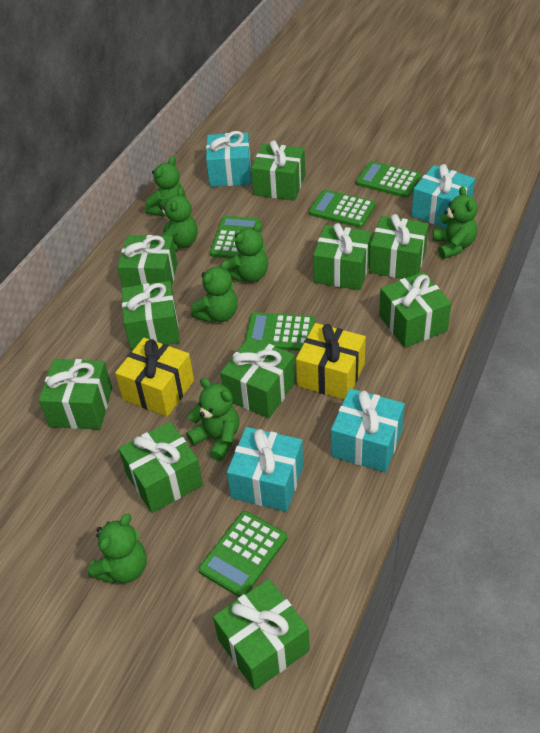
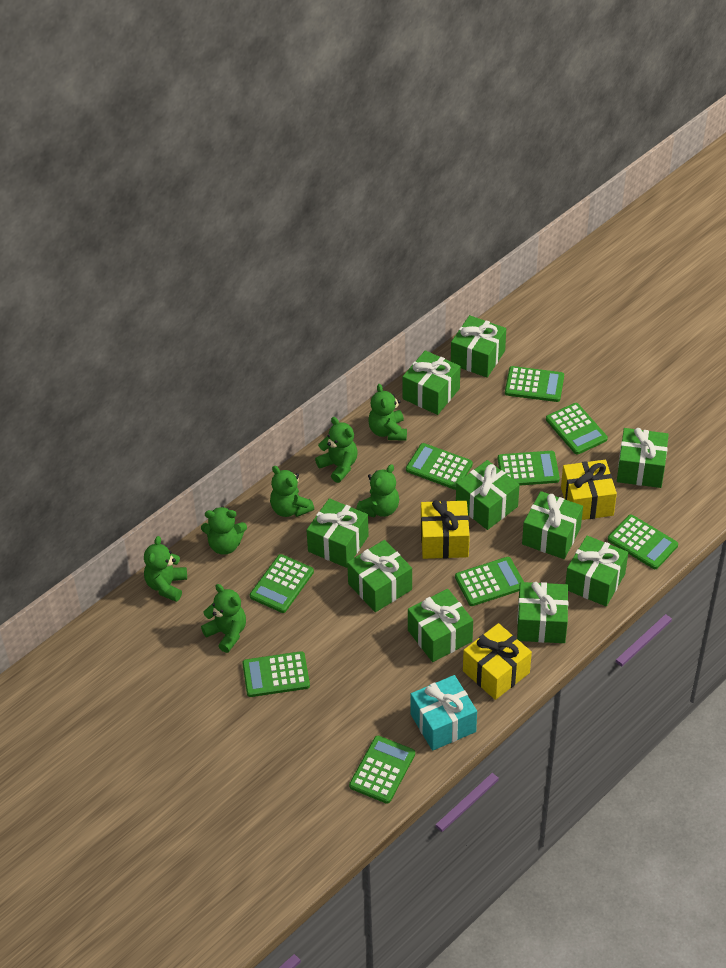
green calculator: [199,511,287,597] [210,216,261,258] [245,312,315,351] [309,190,376,228] [356,161,421,198] = 5 -> [242,651,310,697] [250,554,314,613] [349,736,415,804] [406,443,473,490] [455,557,524,606] [498,451,560,485] [505,366,564,402] [546,403,608,455] [608,514,678,569] = 9
turquoise gift: [206,131,251,187] [227,427,303,512] [331,388,405,473] [411,164,475,228] = 4 -> [411,675,477,751] = 1
yellow gift: [115,338,194,417] [296,323,366,400] = 2 -> [421,500,470,559] [463,623,532,700] [561,460,617,520] = 3

